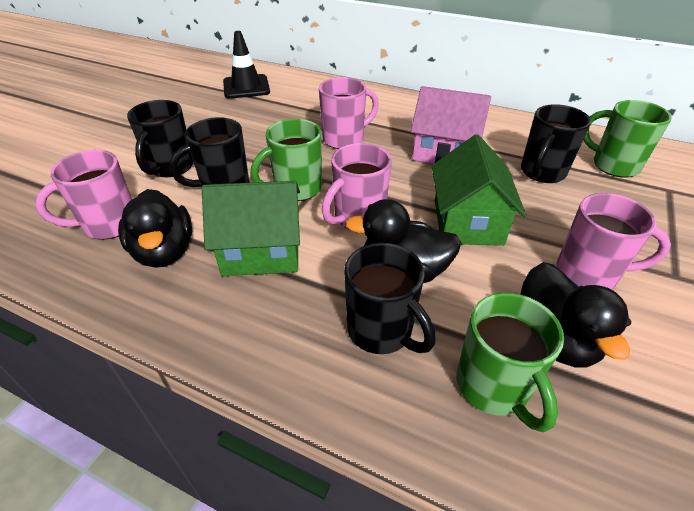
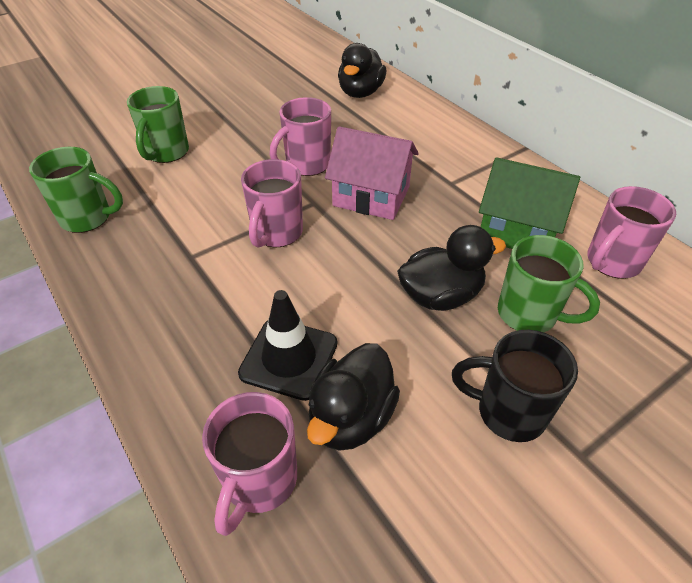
black mug: [127,100,193,177] [169,117,249,187] [344,243,436,354] [521,104,591,183] = 4 -> [452,330,578,442] = 1
green house: [202,181,300,276] [432,134,526,246] = 2 -> [479,157,580,249] = 1

